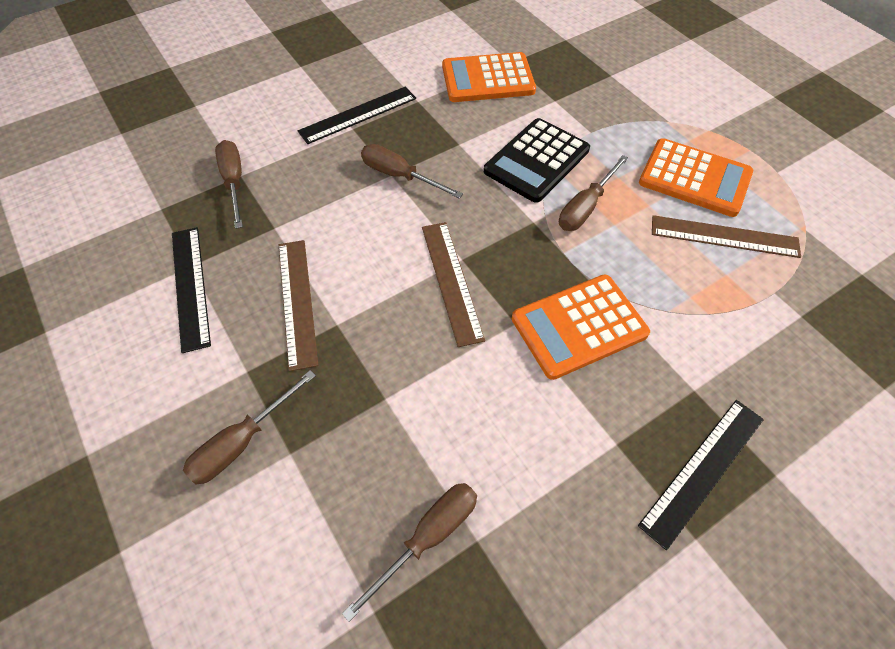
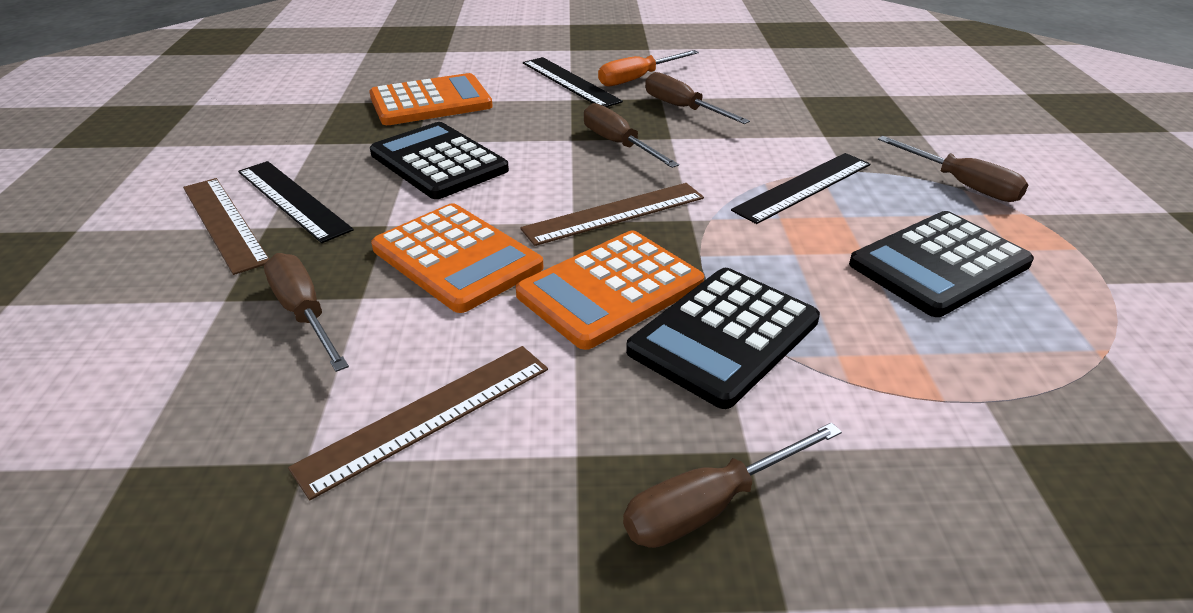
black calculator: [484,118,590,203] = 1 -> [370,122,509,199] [626,268,820,409] [849,211,1034,317] = 3
orange screwdriver: none = 0 -> [598,50,699,86] = 1

